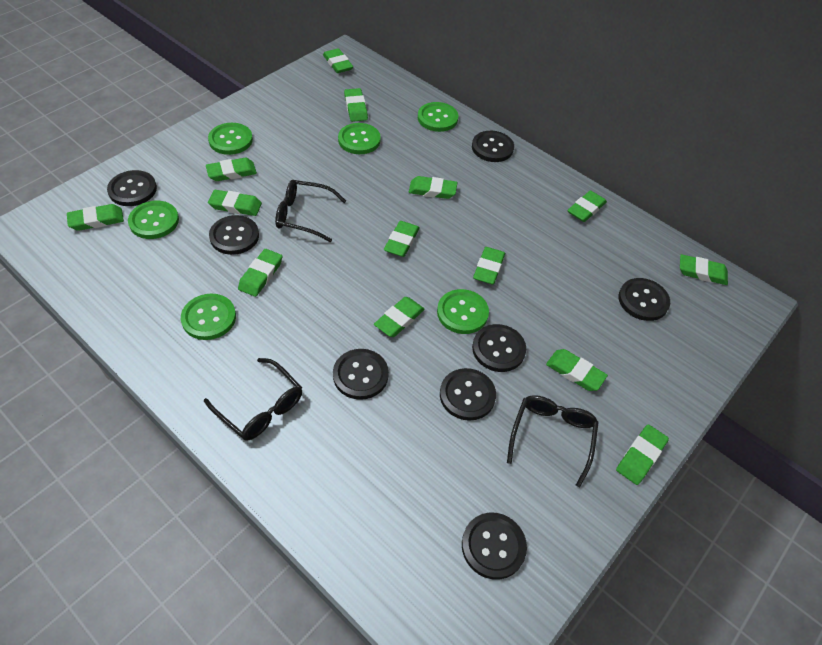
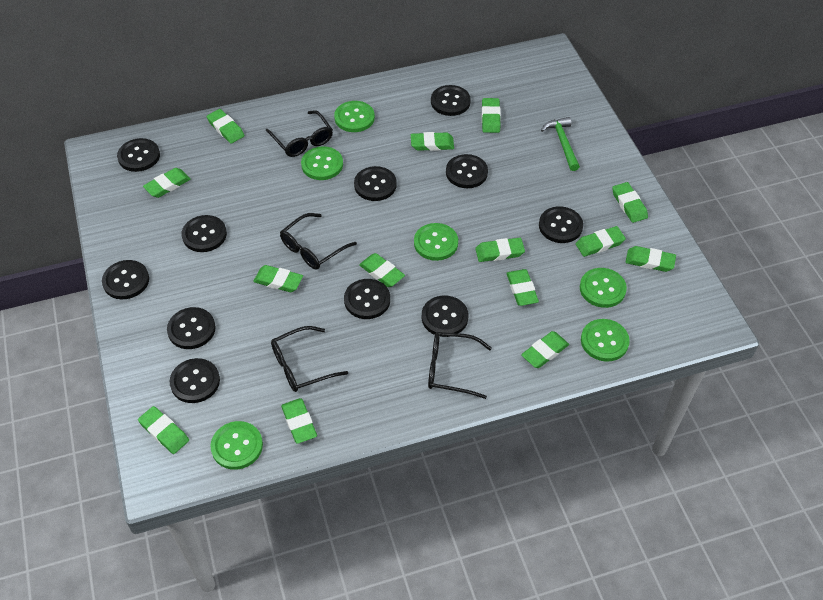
black button: [107,170,157,206] [209,215,259,255] [333,349,389,400] [440,368,496,421] [462,513,527,580] [472,131,514,162] [472,324,526,372] [619,278,670,321] = 8 -> [102,260,149,299] [117,138,160,172] [167,307,216,349] [170,358,220,403] [182,215,227,252] [344,279,390,319] [354,166,397,201] [422,296,468,337] [431,85,471,116] [446,154,488,188] [539,206,583,243] = 11
black glasses: [204,358,302,441] [275,180,346,242] [507,395,599,487] = 3 -> [266,110,333,157] [271,326,348,392] [280,213,357,270] [428,332,492,399] = 4
green hammer: none = 0 -> [541,117,580,171] = 1

